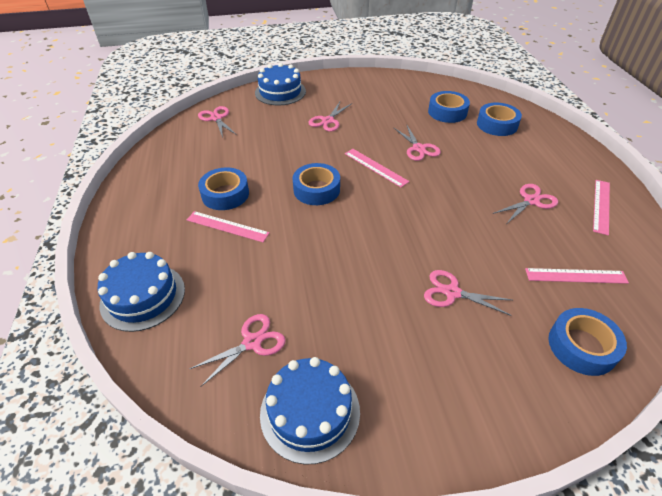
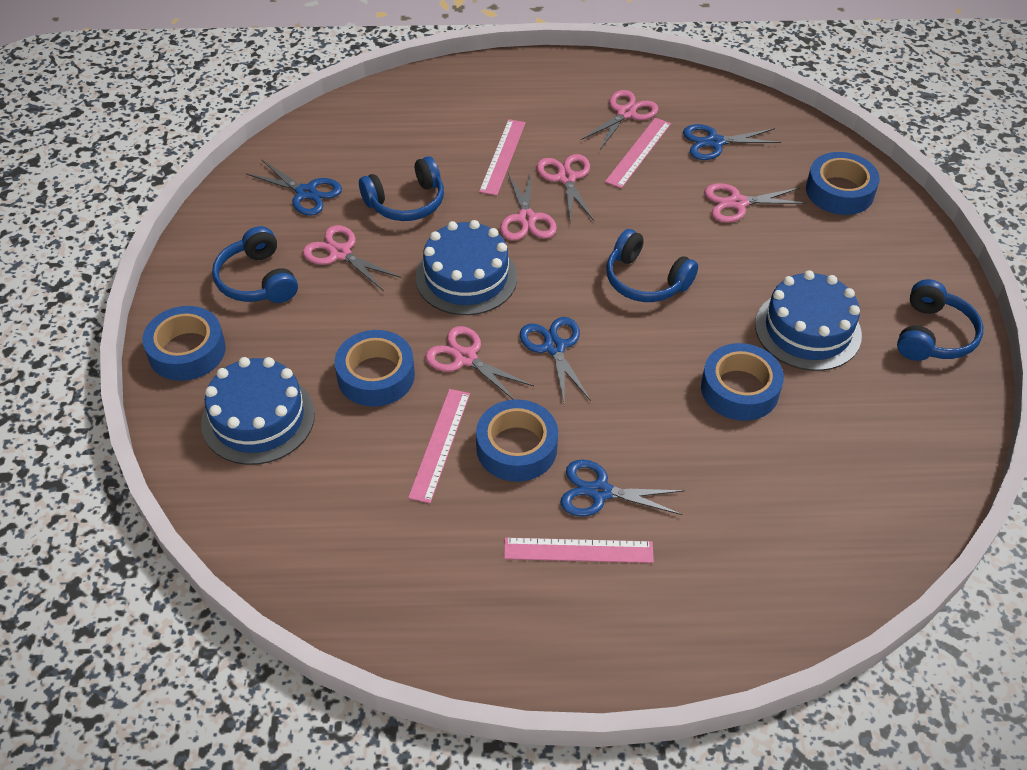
blue headphones: none = 0 -> [212,226,298,303] [359,156,444,221] [606,229,698,302] [897,279,983,361] = 4
blue scissors: none = 0 -> [247,159,342,216] [520,317,591,402] [561,460,685,517] [683,124,781,160] = 4

